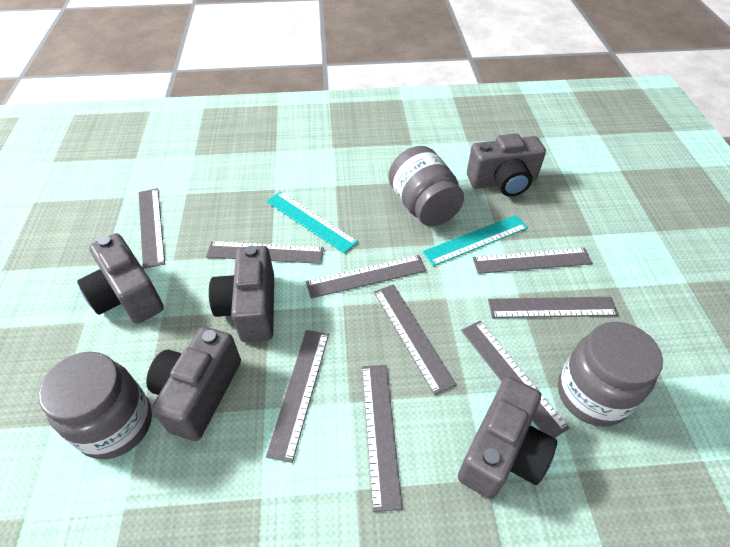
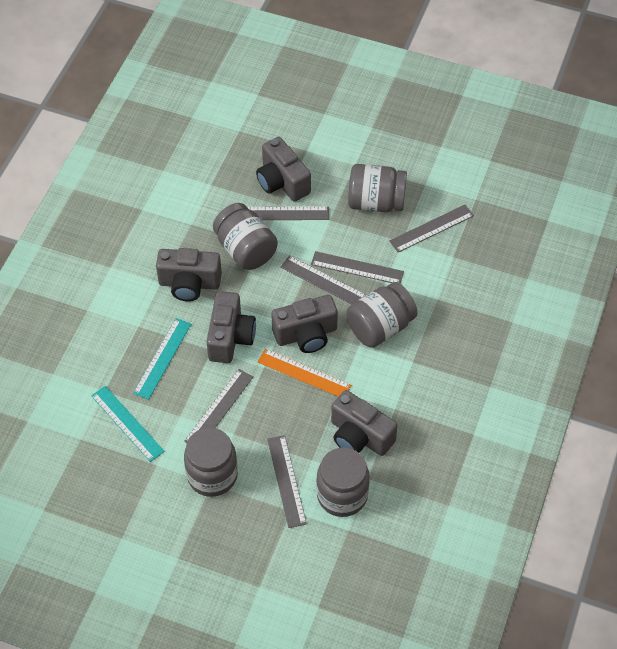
grey jar: [39,352,152,459] [389,146,464,227] [558,322,663,427] = 3 -> [184,427,238,497] [213,203,278,270] [316,448,370,517] [346,282,418,348] [348,164,407,212] = 5
grey ruler: [138,188,165,269] [206,241,324,264] [266,330,329,463] [306,255,426,299] [362,365,403,512] [374,284,456,395] [461,321,570,438] [473,248,593,274] [488,297,618,318] = 9 -> [184,369,253,443] [247,206,329,220] [267,435,307,528] [280,255,366,304] [311,251,404,284] [390,205,474,253] = 6
orange ruler: none = 0 -> [257,349,351,397] = 1

